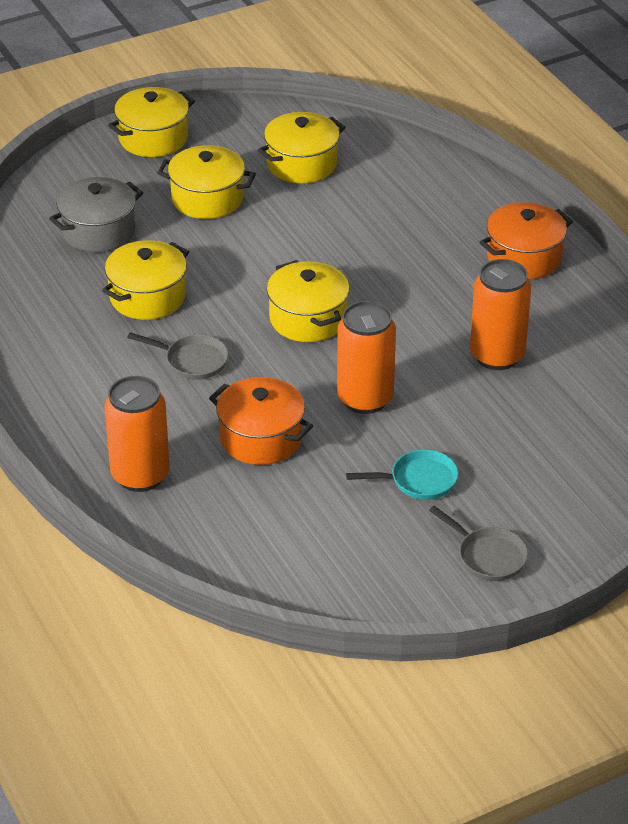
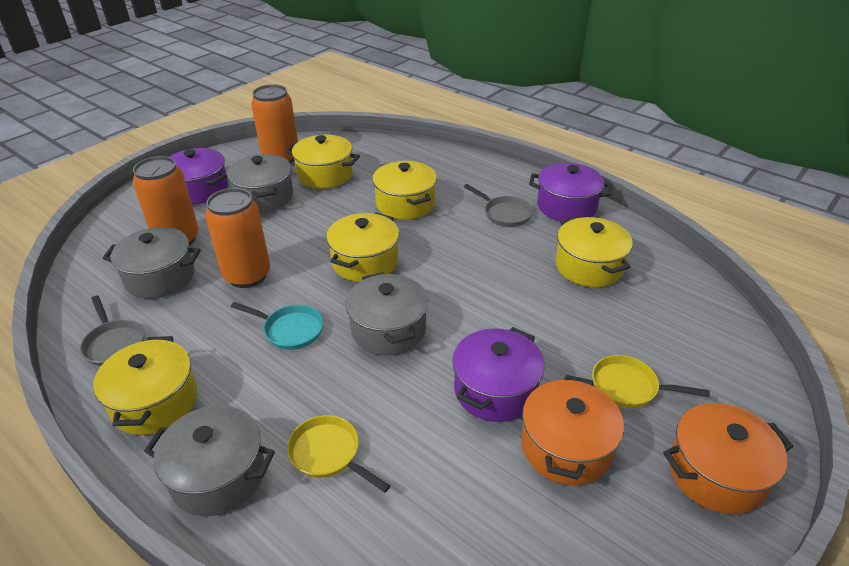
grey pot: [49,177,143,252] = 1 -> [103,227,201,298] [144,405,275,516] [227,154,293,212] [346,272,428,356] = 4
purple pot: none = 0 -> [169,148,228,204] [452,327,545,422] [529,163,612,221] = 3
yellow pan: none = 0 -> [287,415,390,493] [592,355,710,408] = 2

